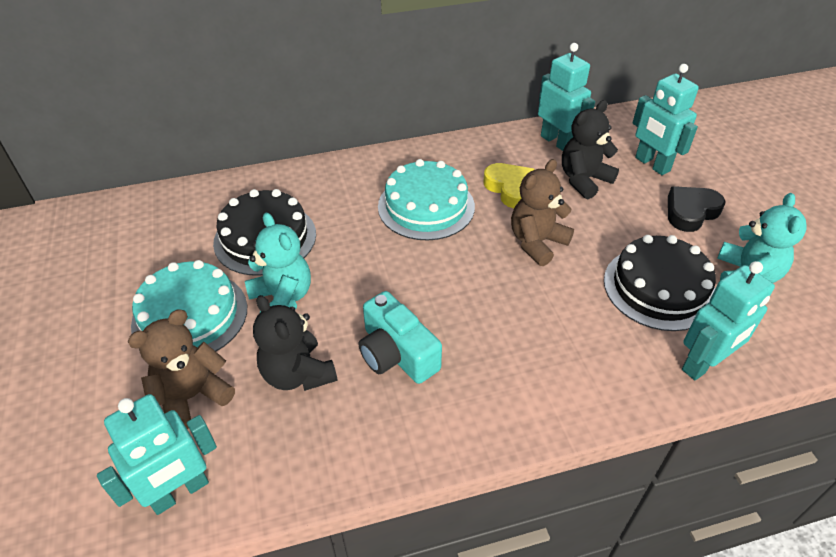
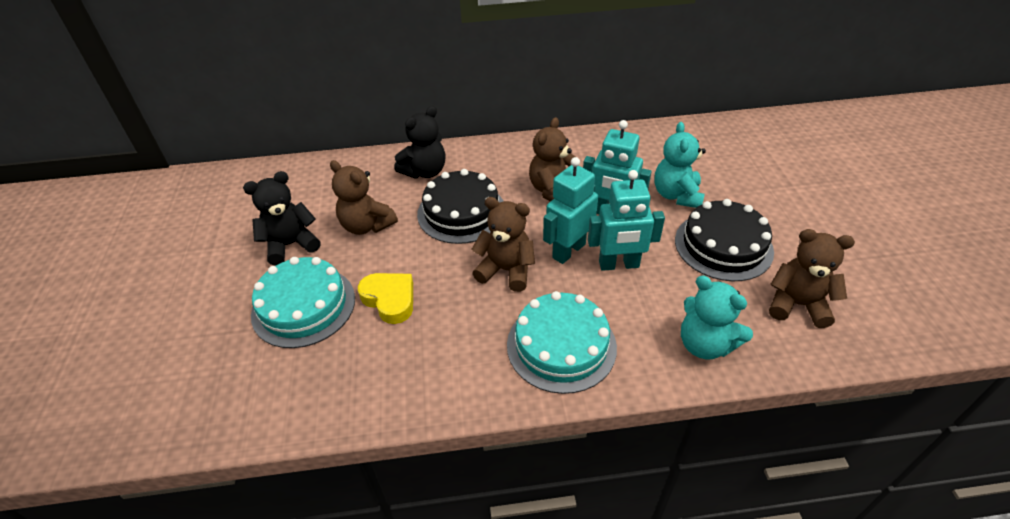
black heart: [668,186,725,232] = 1 -> none = 0
brown teddy bear: [128,309,235,429] [511,159,574,266] = 2 -> [330,160,398,235] [471,197,535,292] [529,117,575,201] [769,229,855,328] = 4
turquoise camera: [359,291,442,384] = 1 -> none = 0
turquoise robot: [97,394,217,515] [538,43,595,151] [632,64,699,175] [682,261,775,380] = 4 -> [543,157,598,264] [583,120,652,214] [588,170,665,271] = 3

